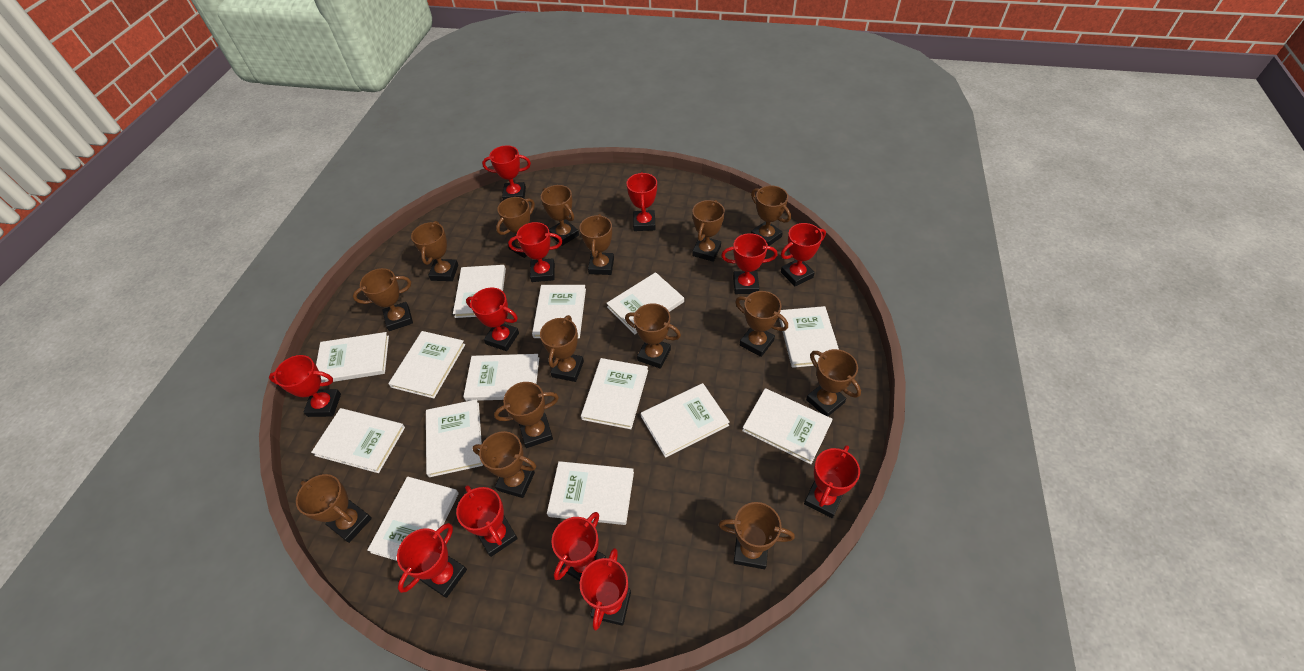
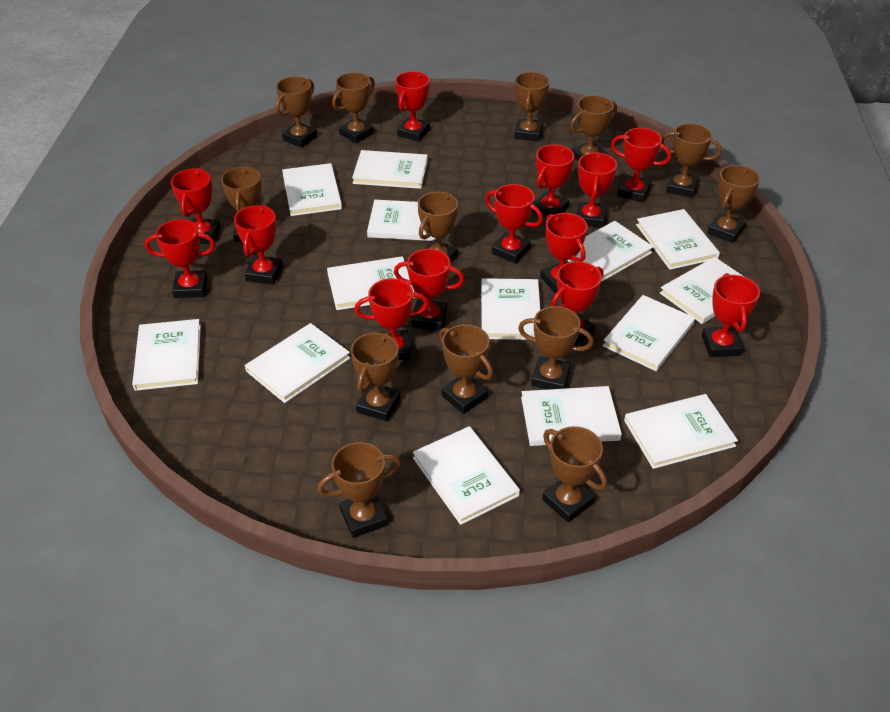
brown trophy: [296,474,372,543] [353,268,413,331] [411,221,458,281] [472,431,537,498] [494,382,559,448] [496,197,535,258] [540,315,584,382] [541,185,579,246] [579,214,614,275] [625,303,681,369] [692,200,725,262] [718,502,795,569] [735,291,788,357] [751,185,791,246] [806,349,861,416] = 15 -> [221,166,261,242] [275,77,317,148] [318,442,401,538] [332,72,375,143] [351,332,401,421] [418,192,458,264] [439,324,493,414] [514,72,550,141] [518,306,594,390] [542,426,607,523] [570,95,617,161] [661,124,722,198] [707,165,760,243] = 13
red trophy: [269,355,341,417] [397,523,467,598] [456,485,518,557] [466,288,519,351] [482,145,531,200] [508,222,563,282] [552,512,606,581] [580,548,631,630] [626,172,657,231] [721,233,777,294] [781,223,826,287] [804,445,860,518] = 12 -> [145,219,215,298] [171,168,221,245] [234,205,283,285] [354,278,429,360] [394,249,464,330] [395,71,430,142] [485,184,543,264] [532,145,574,218] [540,213,588,294] [551,261,603,346] [577,152,617,228] [611,128,671,202] [702,273,760,357] = 13

